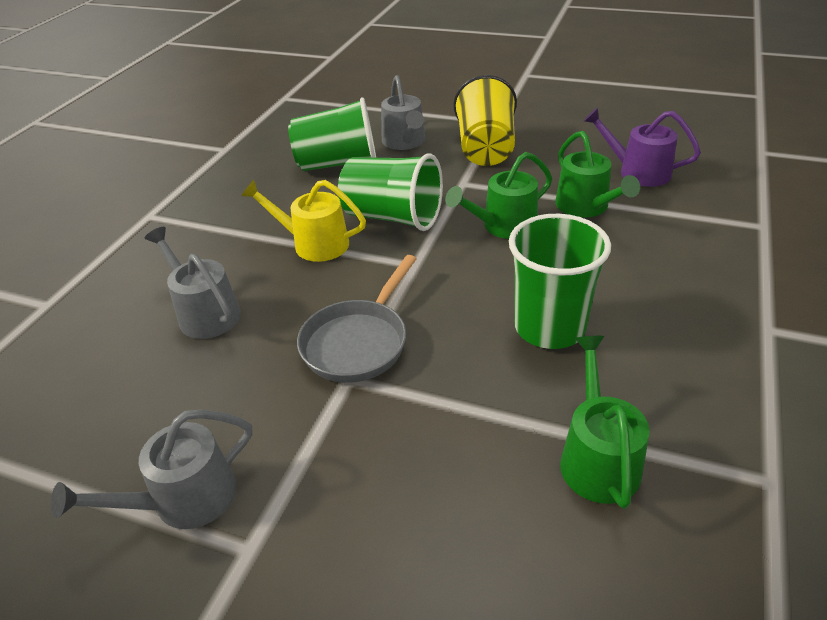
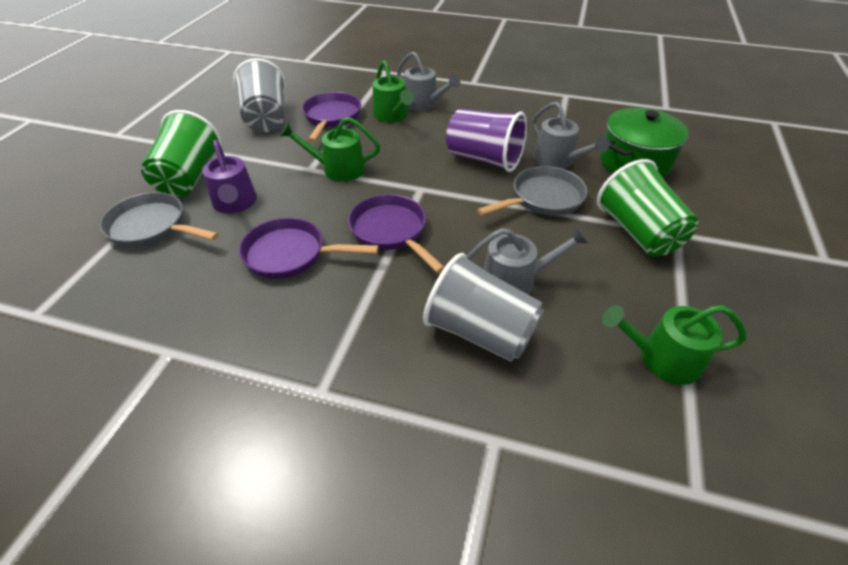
green cup: [288,97,376,171] [338,153,443,231] [509,214,611,349] = 3 -> [141,110,222,197] [597,159,698,257] = 2
green pot: none = 0 -> [600,108,689,178] = 1
grey cup: none = 0 -> [233,58,286,132] [423,253,544,362] = 2
grey pan: [297,255,416,383] = 1 -> [100,192,219,247] [477,166,587,216] = 2
purple cup: none = 0 -> [446,109,527,172] = 1
purple pan: none = 0 -> [239,218,379,279] [302,92,361,142] [348,194,445,273] = 3
yellow cup: [453,75,517,166] = 1 -> none = 0
yellow watering can: [241,180,366,262] = 1 -> none = 0

